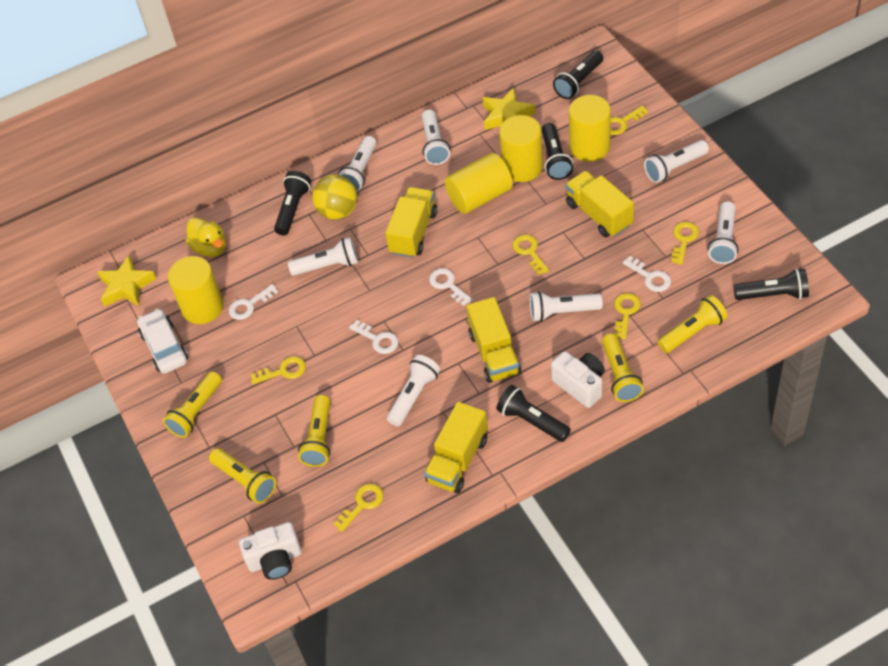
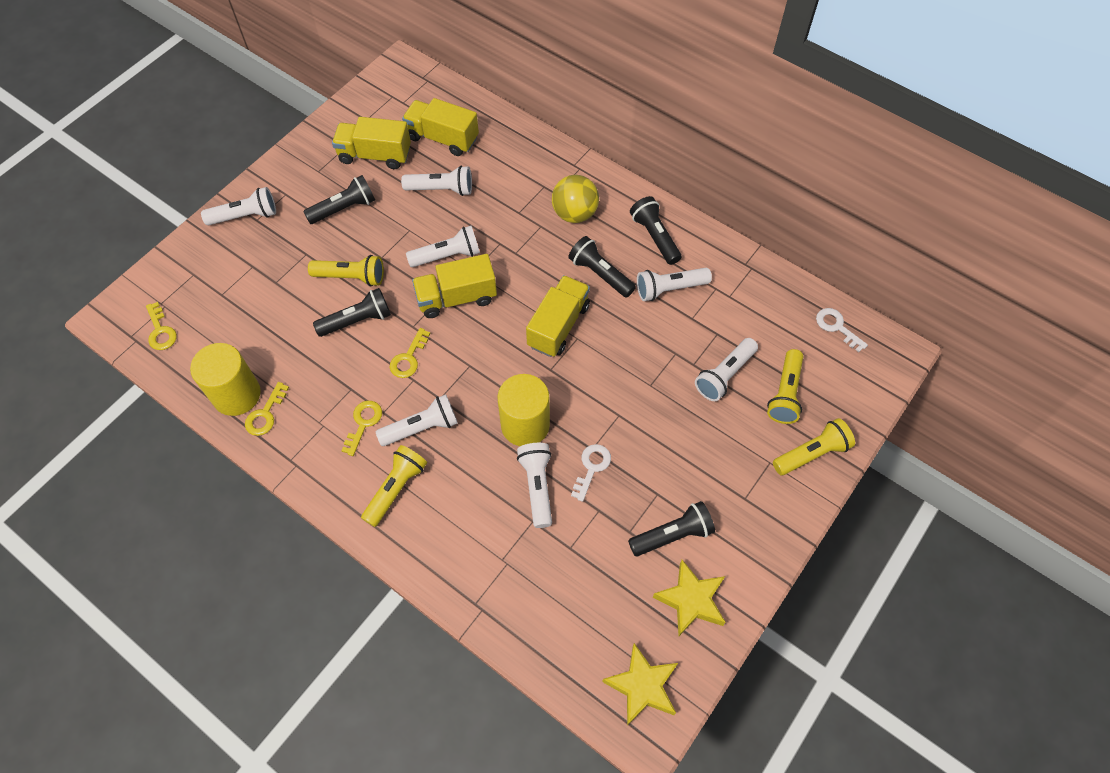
white camera: [239,522,302,580] [551,351,605,408] = 2 -> none = 0
white car: [137,309,188,374] = 1 -> none = 0
white key: [229,284,278,320] [349,320,398,354] [429,268,473,306] [622,256,671,292] = 4 -> [571,444,611,502] [816,308,868,352] = 2
yellow cylinder: [168,256,224,324] [445,153,513,214] [499,115,543,182] [569,95,611,162] = 4 -> [190,343,261,416] [497,374,550,446] = 2
yellow duck: [186,217,226,257] = 1 -> none = 0
yellow flashlight: [163,372,222,438] [209,448,276,504] [298,395,331,467] [602,333,644,402] [658,295,728,353] = 5 -> [308,255,384,286] [361,445,427,527] [767,349,804,424] [773,418,855,475] = 4
yellow key: [251,356,306,385] [334,484,383,532] [512,235,549,275] [610,105,649,135] [614,293,641,339] [671,222,699,265] = 6 -> [146,302,177,350] [245,382,289,436] [342,401,382,456] [390,328,431,378] = 4

